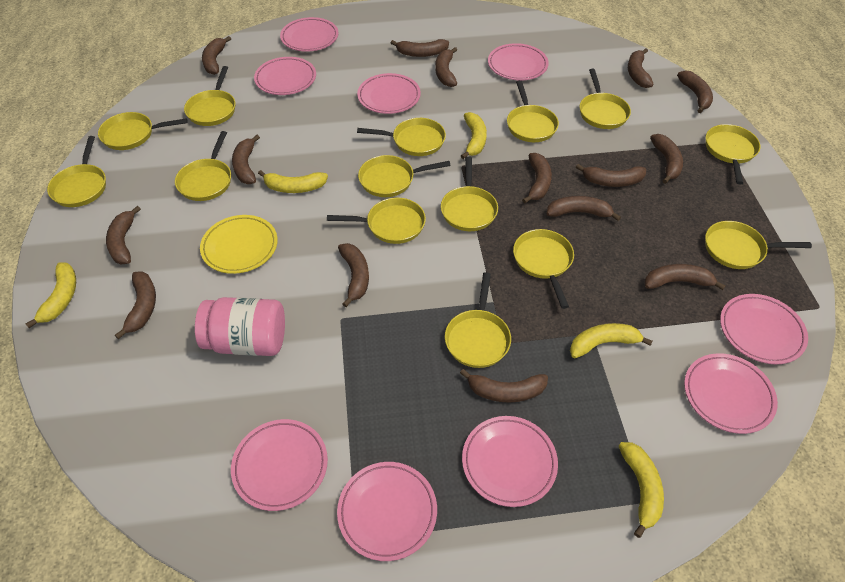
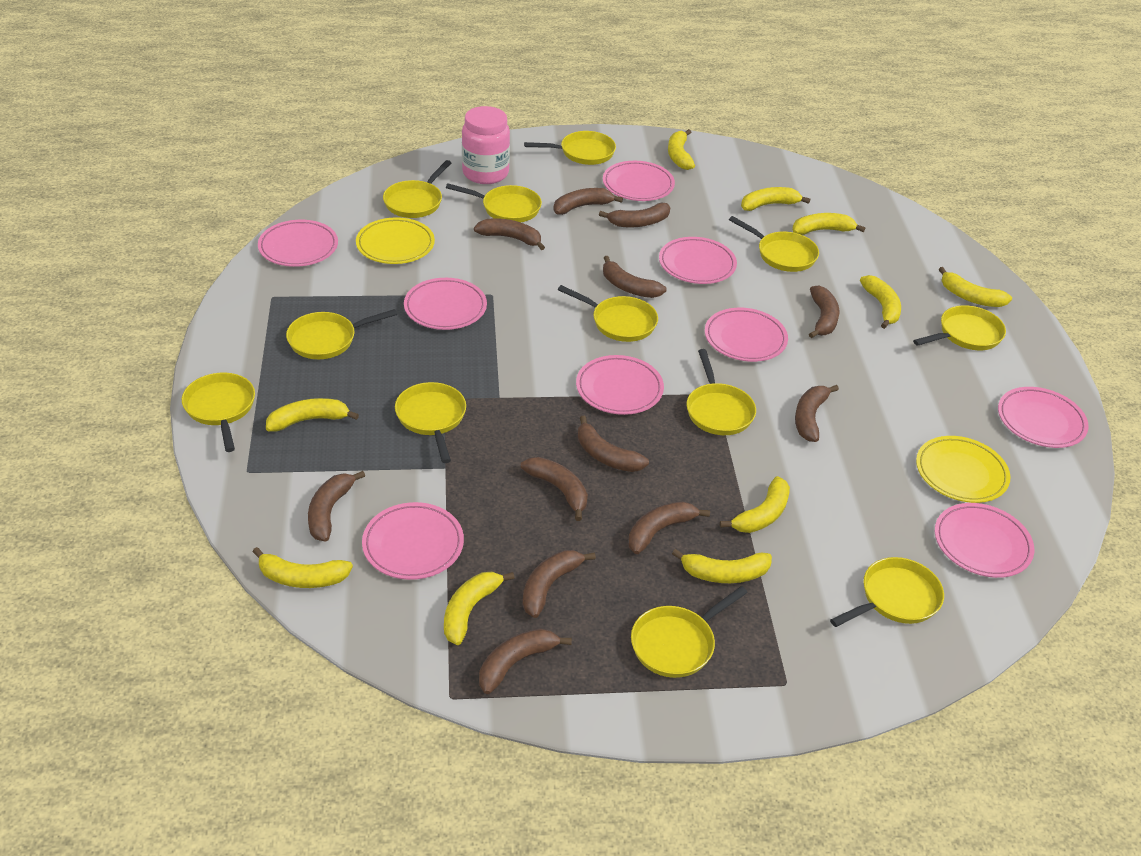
brown banana: [106,206,141,264] [115,271,156,339] [202,36,231,75] [232,135,260,184] [338,243,369,307] [391,39,449,57] [435,47,457,87] [460,369,548,403] [522,153,552,203] [546,196,621,221] [576,164,646,187] [628,49,654,88] [644,264,726,290] [650,134,683,184] [677,71,713,113] = 15 -> [308,471,365,542] [474,218,545,250] [479,628,572,694] [521,457,588,521] [523,550,596,618] [553,188,623,215] [578,416,649,472] [599,203,670,228] [603,256,667,298] [628,501,710,554] [795,385,839,442] [809,285,839,338] = 12
yellow banana: [26,262,76,328] [258,170,328,193] [461,112,487,159] [570,323,653,358] [618,442,664,538] = 5 -> [252,547,353,588] [266,398,359,432] [444,572,515,645] [668,129,695,170] [672,549,772,583] [720,476,790,533] [741,187,810,211] [792,213,865,235] [860,275,901,329] [939,267,1012,307] = 10
yellow pan: [47,136,106,207] [98,112,188,150] [175,131,231,201] [184,66,235,126] [327,198,426,244] [357,118,446,156] [358,155,451,197] [441,156,498,231] [445,272,511,368] [507,80,559,142] [513,229,574,309] [580,69,631,129] [705,221,812,269] [706,124,761,184] = 14 -> [182,373,255,452] [286,309,397,359] [383,160,451,218] [395,382,466,463] [446,183,542,222] [524,131,616,165] [558,285,658,342] [631,586,748,678] [687,349,756,435] [729,216,819,272] [830,557,944,627] [913,305,1006,350] = 12
yellow plate: [200,215,278,274] = 1 -> [356,217,435,264] [916,436,1010,503] = 2

